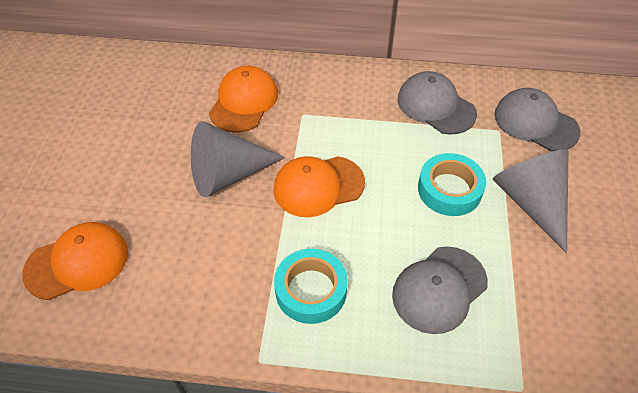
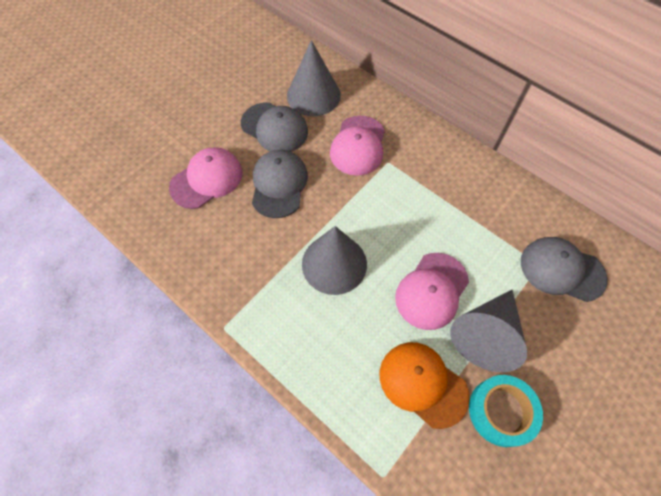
grey cone: [191,121,285,197] [493,149,569,254] = 2 -> [287,40,341,116] [302,226,367,295] [450,290,527,372] = 3
orange cap: [22,222,128,300] [209,66,278,133] [273,156,365,217] = 3 -> [380,342,470,429] = 1
pink cap: none = 0 -> [169,147,242,209] [330,116,385,176] [395,253,469,330] = 3
turquoise tape: [274,249,348,324] [418,153,486,216] = 2 -> [469,375,543,447] = 1

